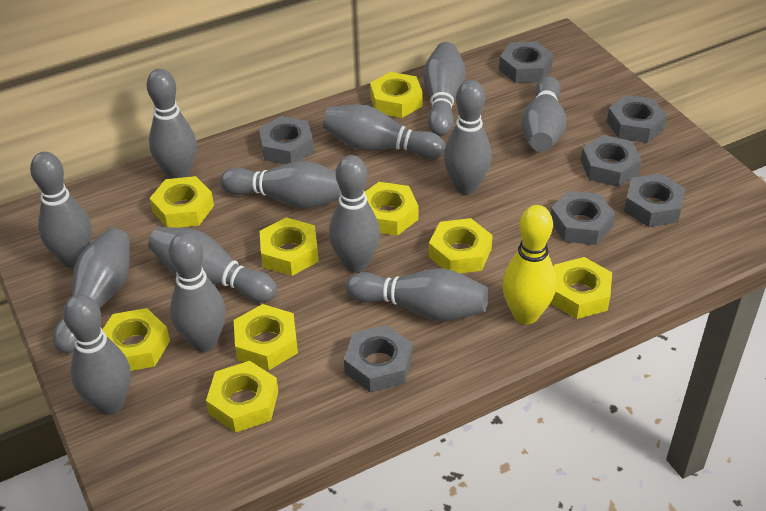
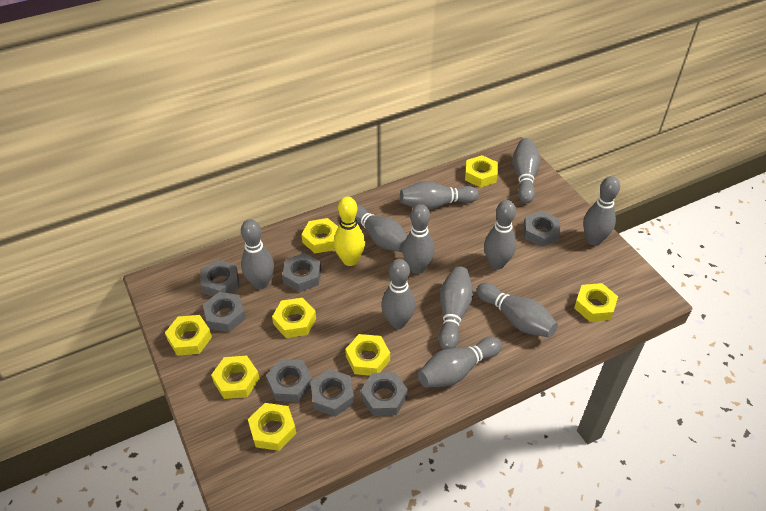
grey bowling pin: [30,152,92,268] [53,228,130,353] [63,294,131,415] [147,69,197,179] [148,227,277,303] [168,233,226,352] [220,161,341,209] [322,104,445,159] [329,155,380,273] [346,269,488,322] [423,42,466,136] [444,80,492,195] [521,76,567,152] = 13 -> [241,219,274,289] [356,204,407,252] [381,259,415,329] [400,181,479,210] [402,204,434,274] [418,337,502,388] [439,266,473,349] [476,283,558,338] [484,200,516,270] [512,138,541,203] [583,176,620,245] = 11
yellow nut: [102,308,170,371] [150,176,214,228] [206,361,278,433] [234,304,298,370] [259,217,319,276] [365,182,418,236] [370,72,423,118] [429,218,493,273] [550,257,612,319] = 9 -> [165,315,212,356] [211,356,260,399] [248,403,296,451] [272,298,316,338] [302,218,338,253] [345,334,390,376] [465,155,498,188] [574,283,618,322] = 8

